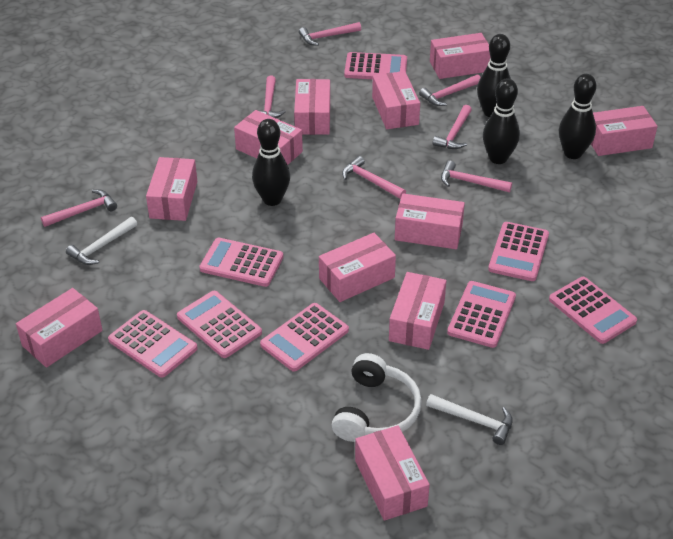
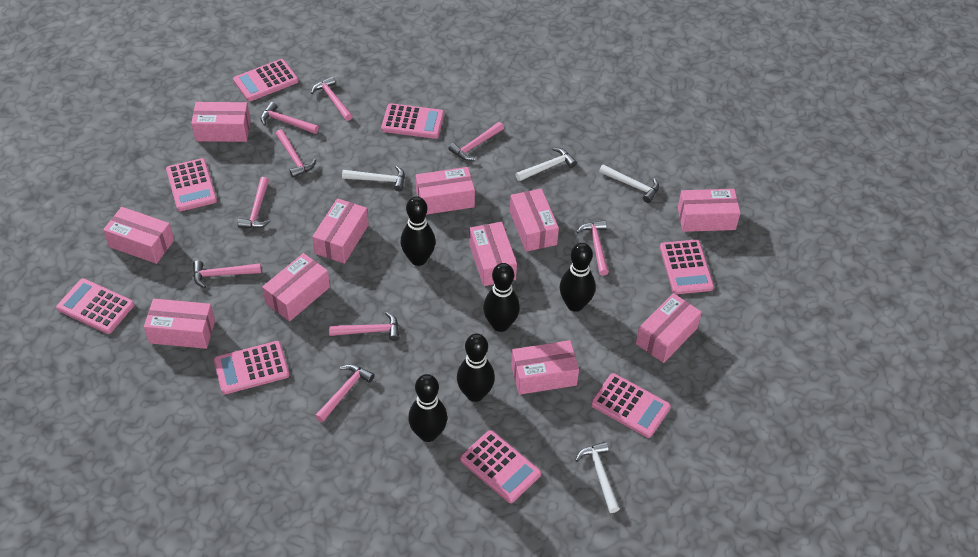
black bowling pin: [252,119,290,206] [477,34,511,117] [483,78,520,164] [559,74,597,159] = 4 -> [401,196,436,266] [408,374,447,442] [457,334,495,402] [483,263,520,332] [559,243,595,312] = 5
pink hammer: [41,189,117,227] [254,76,286,118] [299,22,361,46] [342,156,406,199] [419,75,481,106] [433,105,472,149] [441,161,512,192] = 7 -> [193,261,261,288] [238,177,271,228] [261,102,319,134] [276,129,316,178] [311,76,353,121] [315,364,374,422] [329,312,400,341] [448,122,504,161] [577,220,609,276] = 9
white hammer: [66,217,137,265] [426,394,513,445] = 2 -> [342,166,405,192] [515,148,577,181] [575,442,620,513] [599,164,659,203] = 4
white headphones: [332,353,422,442] = 1 -> none = 0

